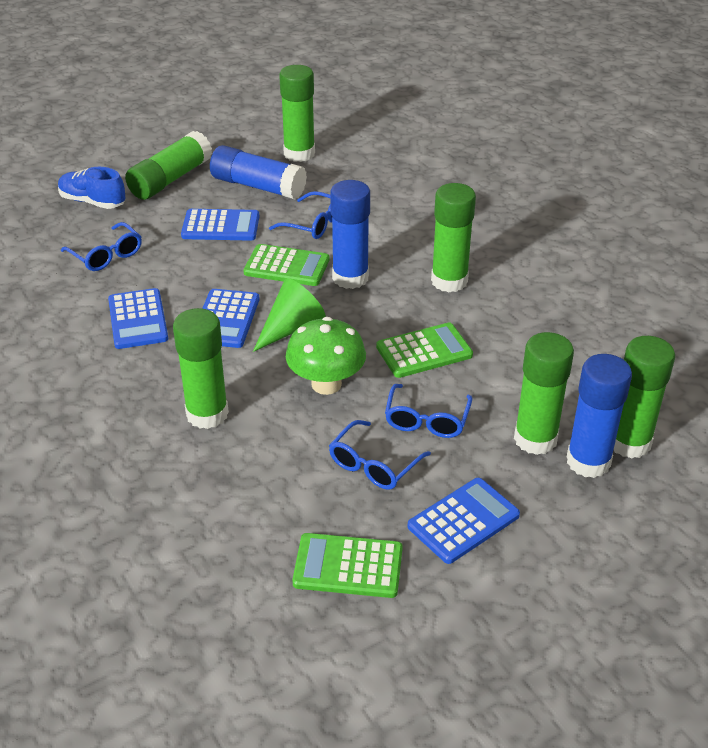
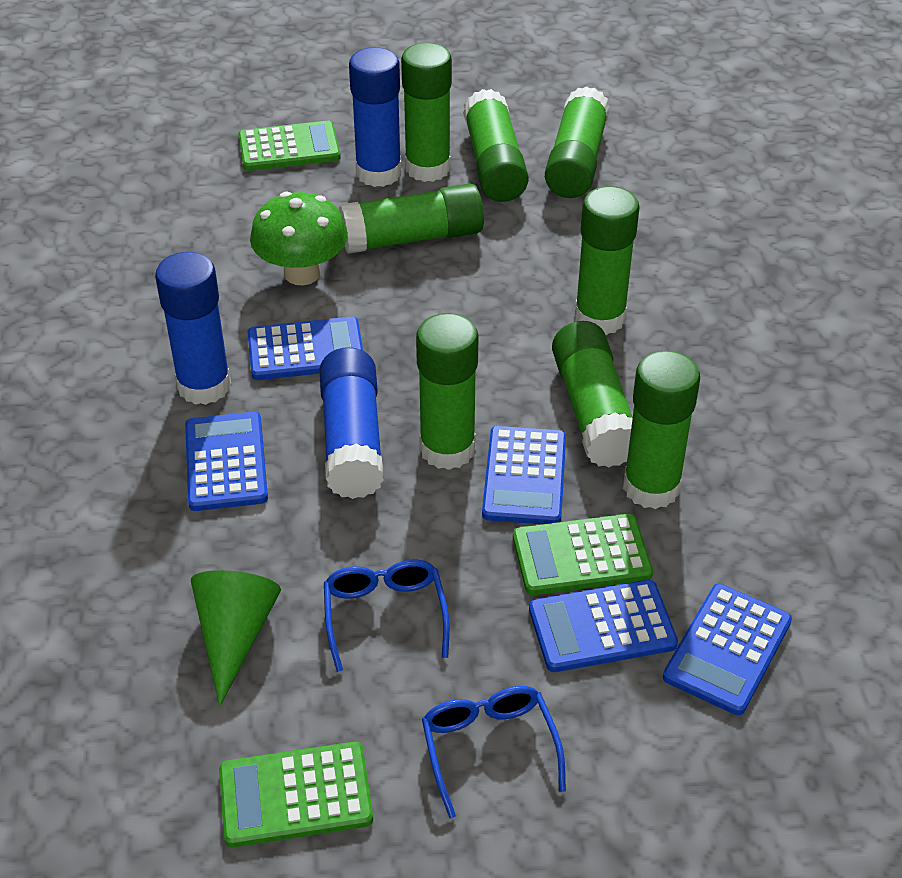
blue calculator: [108,288,168,349] [181,209,260,241] [202,289,260,348] [408,478,520,564] = 4 -> [185,412,268,511] [248,317,363,380] [482,426,566,524] [529,580,678,672] [663,584,792,715] = 5
blue glasses: [61,222,142,271] [269,191,332,239] [329,420,431,490] [385,384,473,438] = 4 -> [324,559,450,672] [422,686,566,818] = 2
blue shoe: [58,167,126,209] = 1 -> none = 0
green glue stick: [125,131,212,200] [173,308,229,429] [279,65,315,162] [431,183,476,292] [514,332,574,455] [614,336,675,459] = 6 -> [339,183,484,254] [401,43,452,182] [416,313,479,470] [463,89,529,202] [545,86,610,198] [552,321,633,468] [575,186,640,335] [623,351,700,509] = 8

